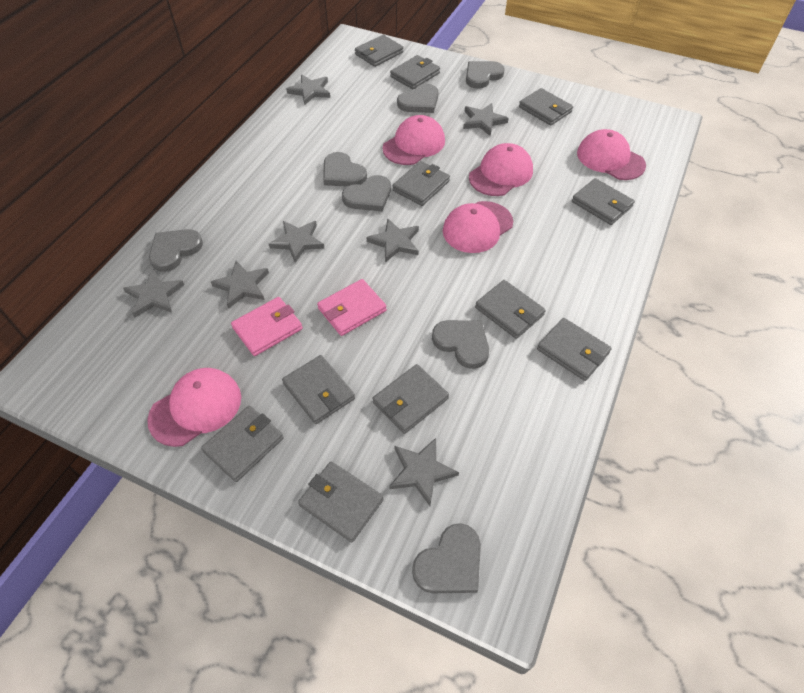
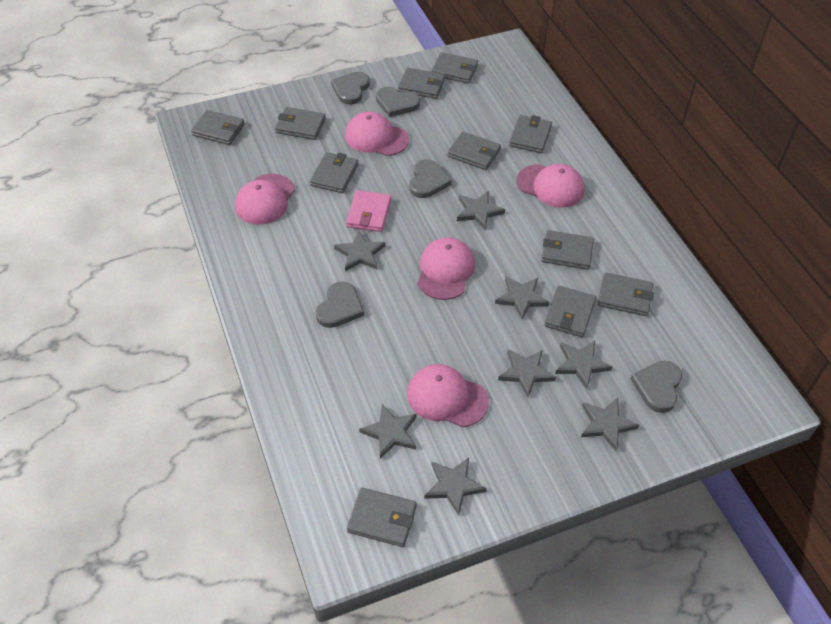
grey heart: [149,229,203,272] [323,152,367,187] [342,175,391,212] [397,84,438,113] [412,523,481,593] [432,320,489,369] [466,61,505,89] = 7 -> [316,281,364,328] [331,72,370,105] [376,87,420,117] [410,159,452,198] [630,360,682,413] = 5
grey star: [123,269,184,318] [211,261,269,309] [269,221,325,263] [286,74,330,105] [366,218,419,263] [389,438,459,506] [463,103,509,136] = 7 -> [334,231,386,271] [359,404,417,459] [424,458,487,516] [457,191,505,230] [495,276,549,320] [498,349,556,398] [555,341,612,389] [581,398,639,451] = 8
pink wallet: [231,297,303,356] [317,279,387,336] = 2 -> [346,190,391,232] = 1

